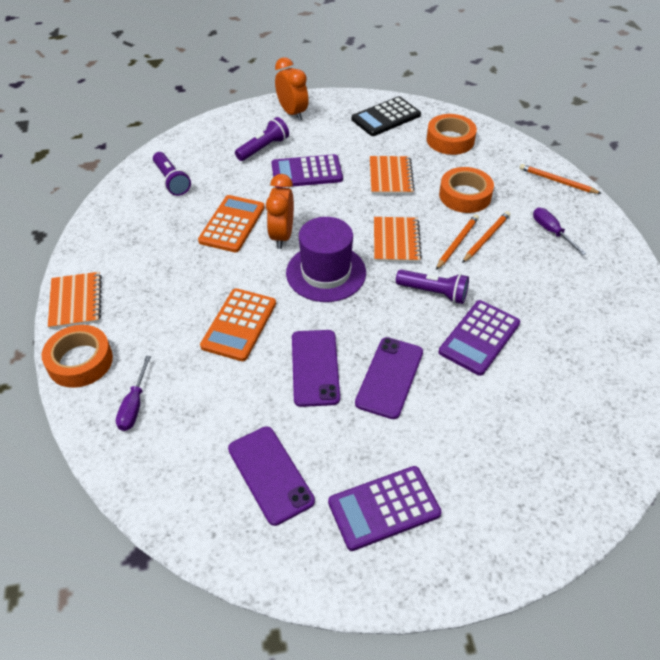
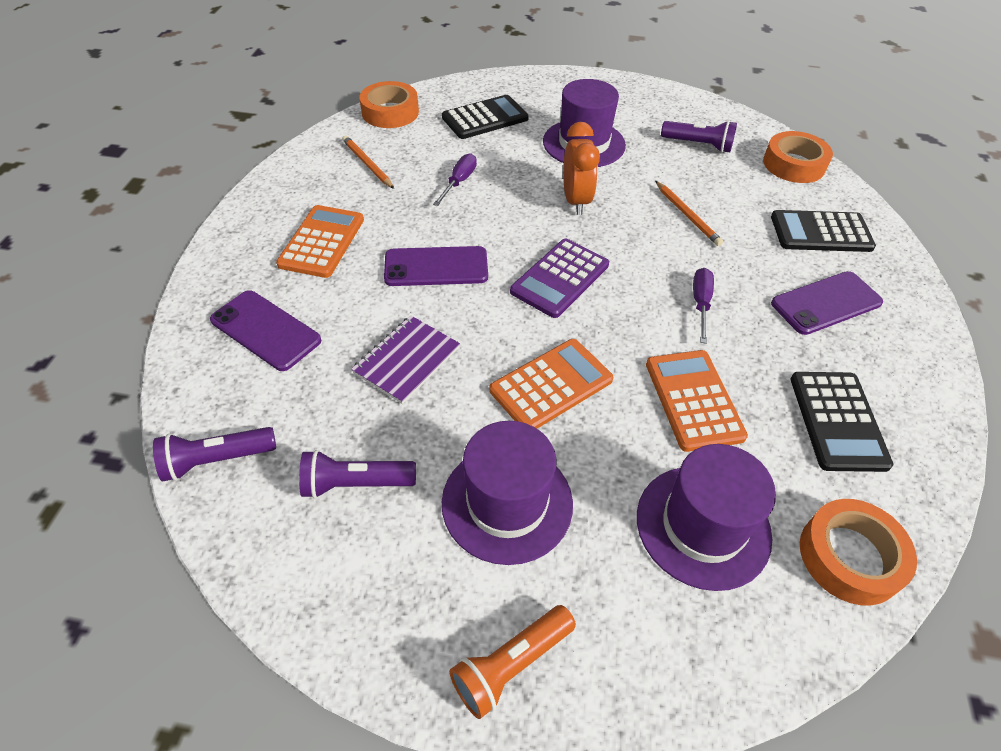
black calculator: [351,96,421,136] = 1 -> [442,95,529,139] [771,210,876,252] [790,372,893,472] = 3
orange calculator: [198,195,265,252] [200,288,276,361] = 2 -> [276,205,364,278] [489,339,613,429] [646,350,748,452] = 3
orange clock: [266,174,294,249] [275,57,309,121] = 2 -> [563,122,600,215] = 1
orange flashlight: none = 0 -> [449,605,576,719] = 1
orange notebook: [48,272,102,329] [370,156,415,194] [374,217,422,263] = 3 -> none = 0
orange pencil: [436,215,479,270] [462,211,510,263] [519,164,602,194] = 3 -> [342,135,394,189] [655,181,723,246] = 2
purple calculator: [272,154,343,188] [328,466,442,551] [439,300,520,376] = 3 -> [510,239,609,318] = 1
purple hat: [286,217,366,302] = 1 -> [442,421,573,565] [543,79,626,167] [637,444,776,591] = 3
purple notebook: none = 0 -> [351,316,460,404] = 1

